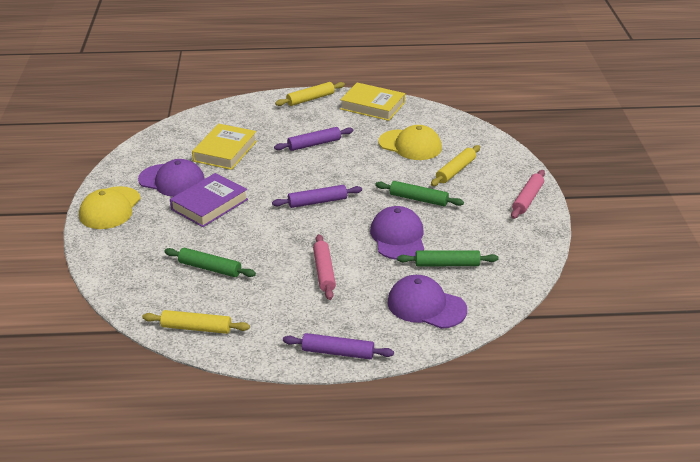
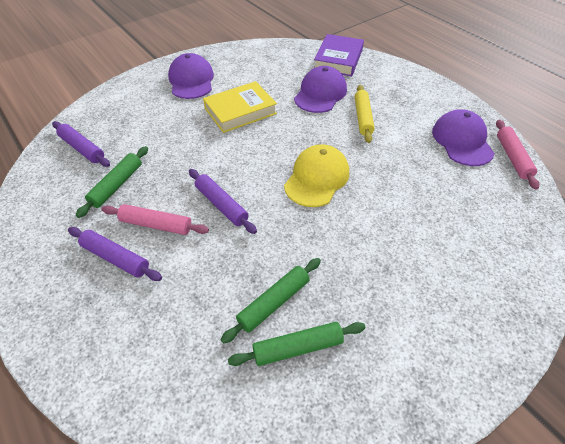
yellow book: [192,124,257,170] [340,82,405,121] = 2 -> [203,81,277,133] = 1
yellow cap: [79,186,141,229] [378,125,442,160] = 2 -> [284,144,349,207] = 1
yellow rolling pin: [142,310,250,334] [275,82,345,106] [431,145,480,186] = 3 -> [355,85,375,143] = 1

